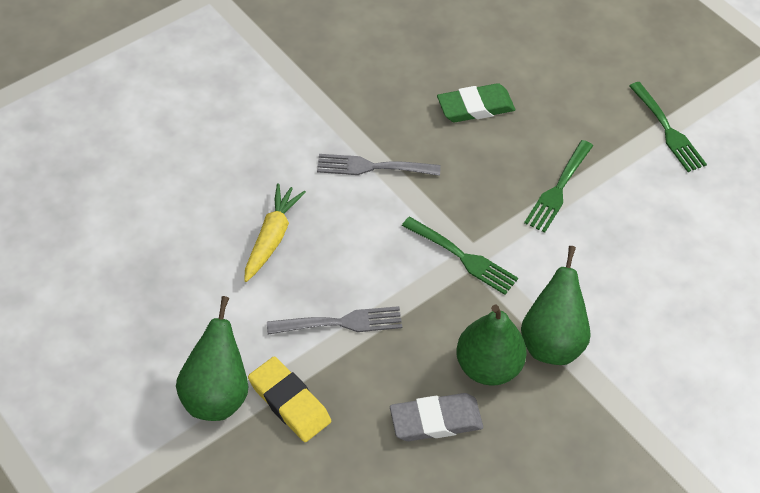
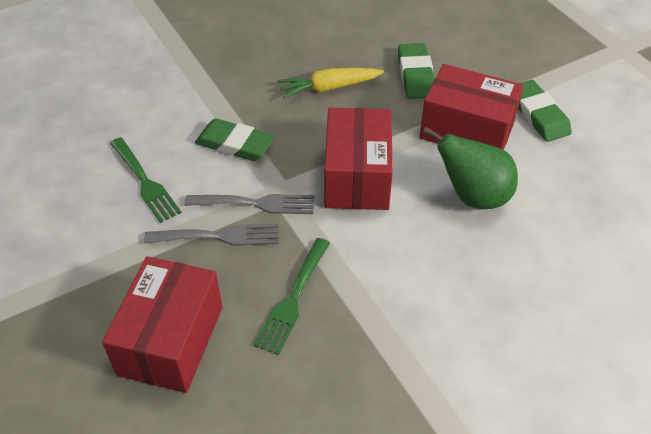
green eraser: [437,83,515,122] = 1 -> [195,118,275,161] [398,43,435,99] [518,80,572,142] = 3
green fork: [402,217,518,295] [524,140,593,233] [629,82,707,172] = 3 -> [110,137,182,223] [254,238,330,355] = 2
green pear: [176,296,248,421] [456,305,527,386] [521,246,591,365] = 3 -> [422,126,518,209] = 1
grey eraser: [390,393,483,441] = 1 -> none = 0
red box: none = 0 -> [102,256,223,393] [325,108,393,210] [420,64,524,150] = 3
yellow eraser: [248,356,331,442] = 1 -> none = 0

